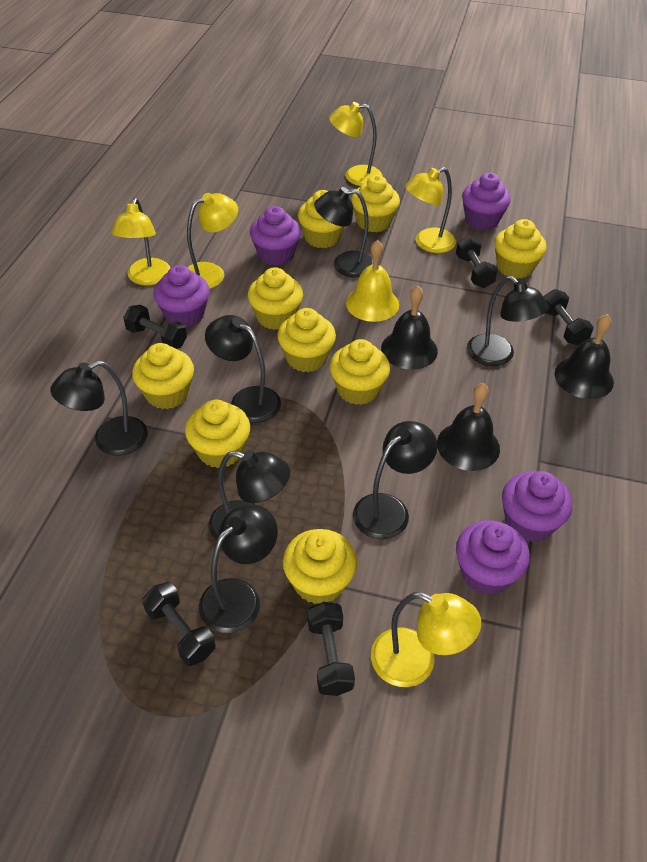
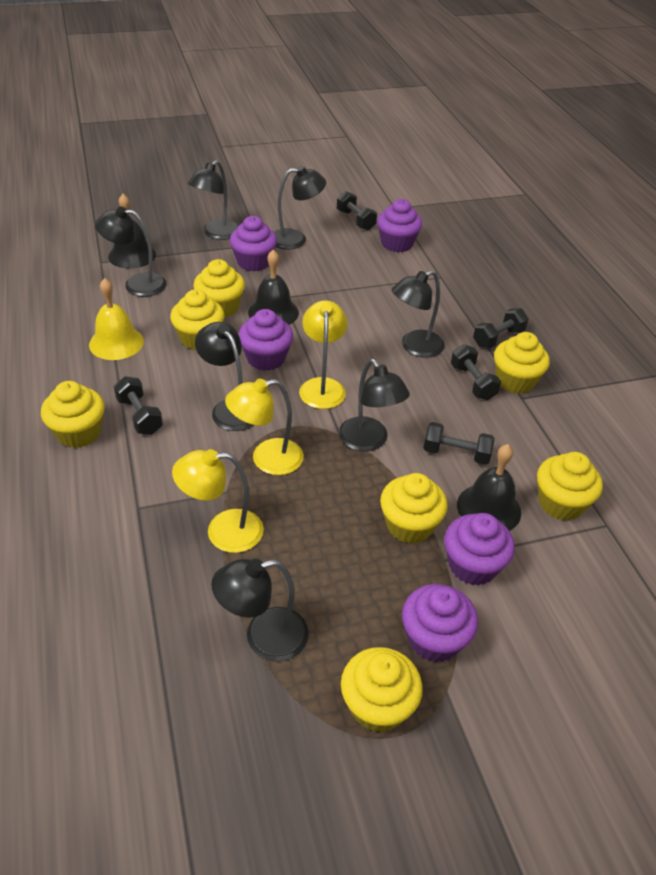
yellow cupcake: [132,343,194,409] [185,400,250,468] [248,267,303,330] [277,308,336,372] [283,529,357,604] [298,190,344,248] [330,339,390,405] [351,175,400,232] [494,219,547,279] = 9 -> [41,381,105,448] [170,289,224,350] [193,259,245,318] [341,647,423,733] [380,473,448,544] [494,332,550,394] [537,452,603,521] = 7
yellow lamp: [111,198,170,285] [187,193,238,289] [329,102,383,186] [371,592,481,687] [405,167,456,253] = 5 -> [172,449,264,553] [225,379,304,475] [299,300,348,409] = 3

